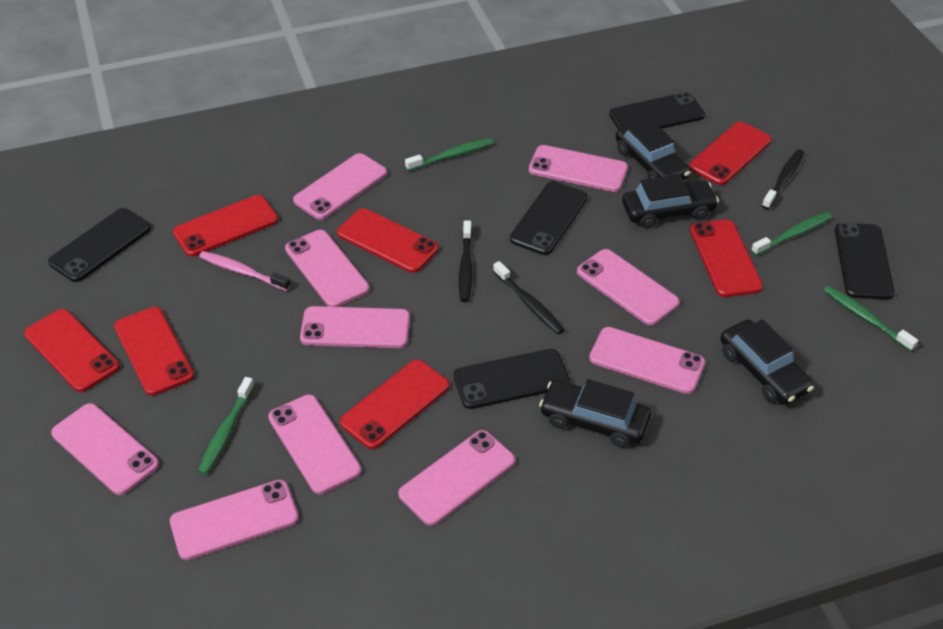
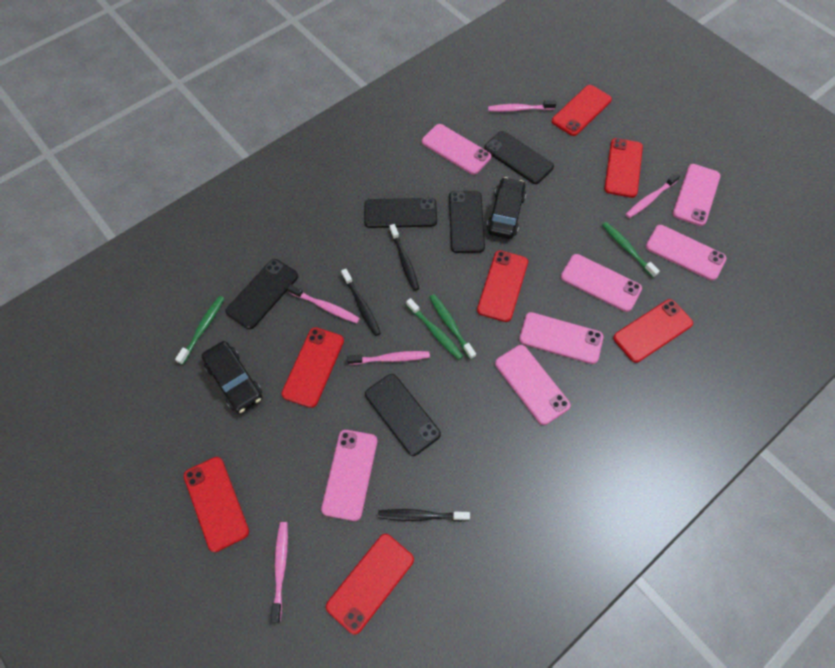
black car: [539,379,651,448] [616,119,691,180] [622,174,719,228] [720,320,814,405] = 4 -> [201,341,263,414] [487,177,526,239] = 2
pink phone: [51,403,159,495] [170,480,299,560] [268,395,362,494] [285,230,370,307] [293,153,387,220] [300,306,410,348] [398,430,515,526] [529,145,628,192] [577,249,680,326] [589,327,705,394] = 10 -> [321,430,377,521] [422,124,491,175] [495,345,571,425] [519,312,603,364] [561,254,642,312] [646,225,726,281] [673,164,721,226] = 7
pink toothbrush: [199,251,290,291] = 1 -> [271,522,288,623] [288,284,360,323] [347,351,430,365] [488,100,556,112] [625,173,680,218] = 5

